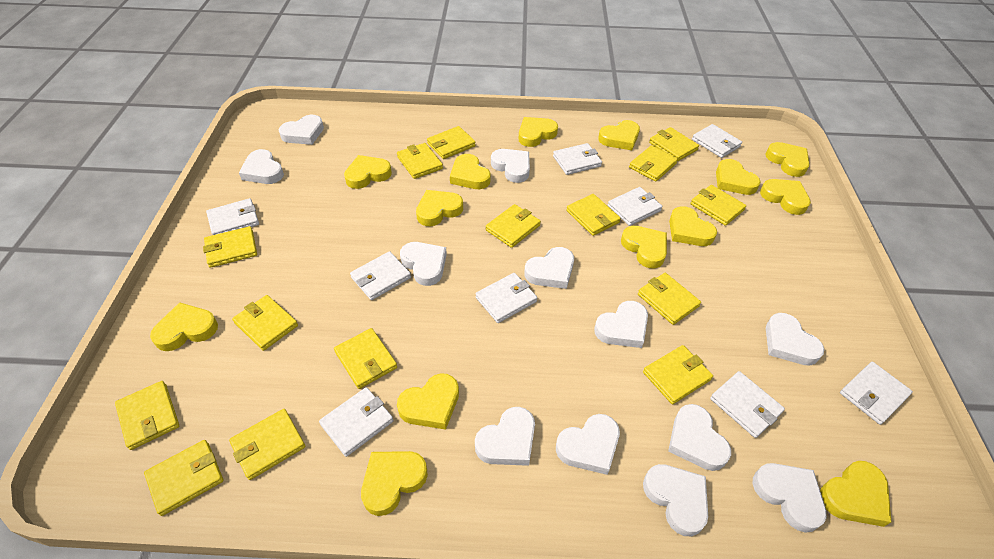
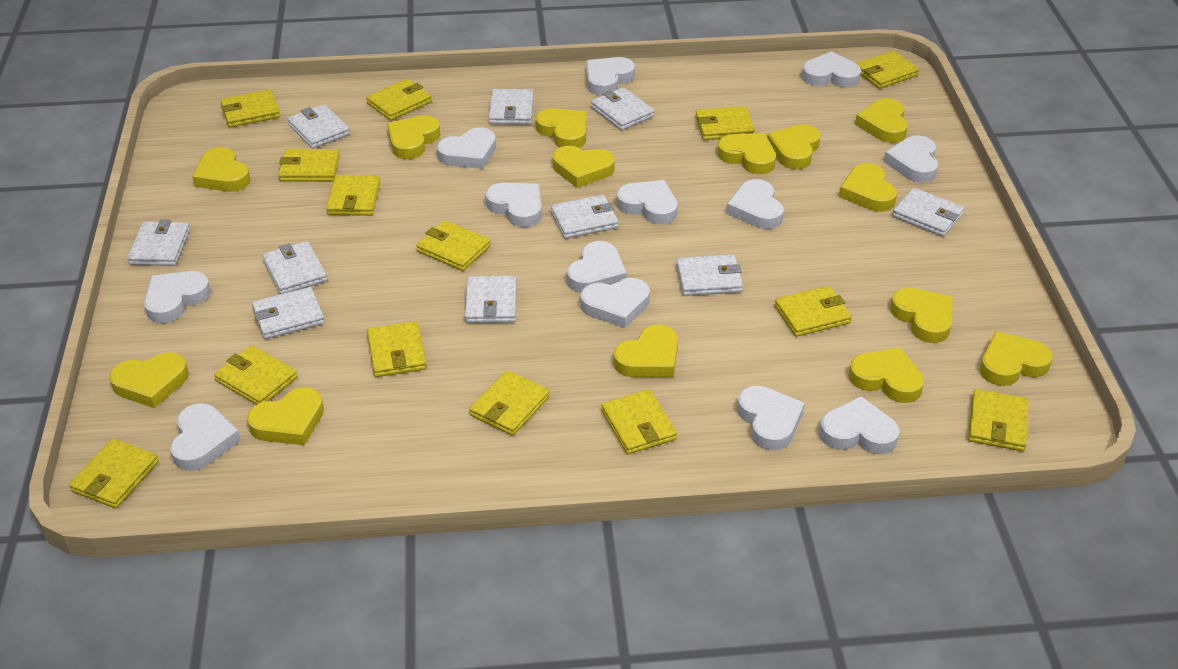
white heart: [239,149,284,184] [279,115,324,145] [400,242,447,286] [475,407,535,466] [491,149,530,183] [524,247,574,289] [556,414,620,475] [594,301,648,348] [643,464,708,536] [668,404,731,471] [753,463,827,533] [766,313,824,366] = 12 -> [144,271,211,323] [170,403,241,471] [437,127,496,169] [485,183,542,227] [567,241,627,293] [581,278,650,328] [586,57,635,96] [617,180,678,224] [726,179,784,229] [737,386,805,451] [802,51,861,88] [819,396,900,454] [884,135,938,183] = 13
white wallet: [206,198,259,235] [319,387,394,457] [350,251,411,300] [476,273,537,323] [553,143,602,175] [607,187,662,226] [692,124,742,158] [710,371,785,438] [840,362,913,425] = 9 -> [127,219,190,266] [252,287,325,339] [263,241,327,294] [287,104,350,149] [465,276,517,323] [488,89,534,125] [551,195,618,239] [591,87,655,130] [676,254,743,296] [892,188,964,237] = 10
yellow wallet: [115,381,179,450] [144,440,224,516] [203,226,257,268] [229,409,305,480] [232,295,298,351] [334,328,397,389] [397,143,443,179] [427,126,475,159] [486,204,541,248] [566,194,621,236] [629,145,678,182] [638,273,701,325] [643,345,713,404] [649,127,699,161] [690,185,746,226] = 15 -> [69,439,159,508] [214,345,298,405] [221,89,280,127] [279,149,340,182] [326,175,380,216] [366,79,432,120] [367,321,427,377] [416,220,491,271] [469,370,550,436] [601,389,677,454] [695,106,755,140] [774,286,852,337] [856,51,919,89] [968,389,1029,451] = 14

